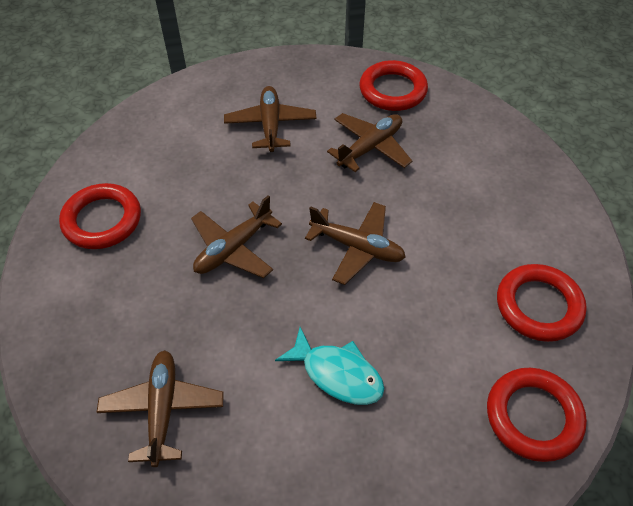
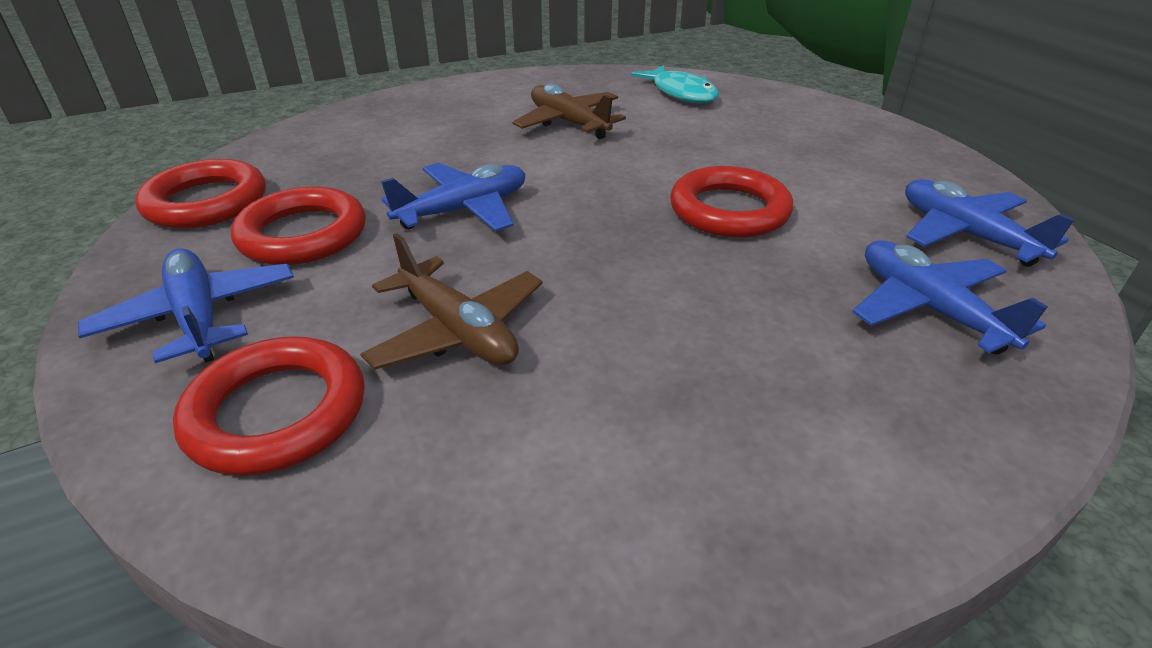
blue plane: none = 0 -> [78,248,294,363] [381,163,525,232] [852,240,1048,354] [905,179,1075,267] = 4
brown plane: [96,350,224,467] [191,195,282,278] [224,86,316,152] [305,202,406,285] [327,113,412,172] = 5 -> [360,233,543,370] [512,84,626,139] = 2

